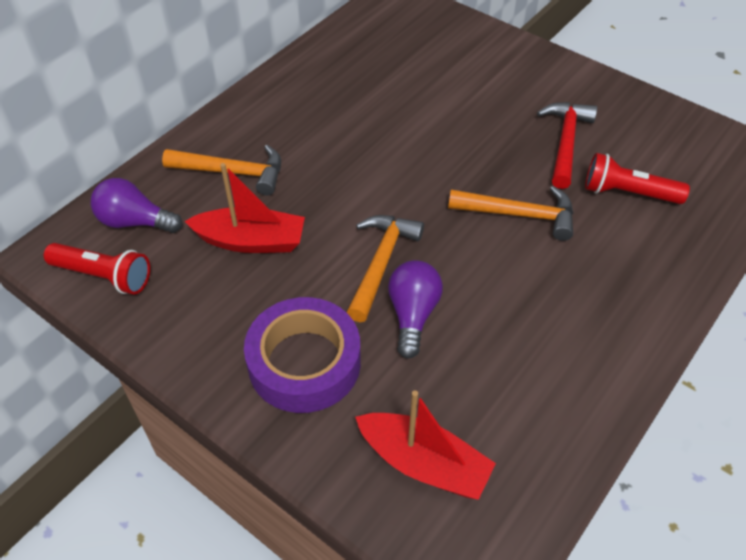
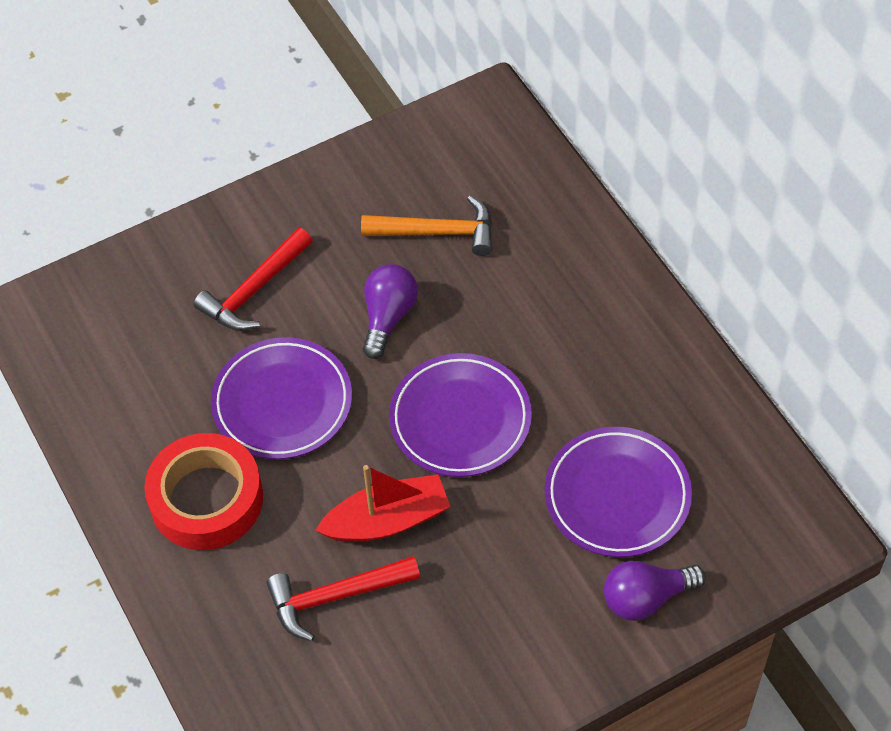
orange hammer: [162,145,281,196] [347,215,424,322] [448,186,573,241] = 3 -> [361,196,492,256] = 1
purple plate: none = 0 -> [211,337,352,460] [389,353,532,477] [545,427,692,557] = 3
purple tape: [244,297,361,413] = 1 -> none = 0
red boat: [184,163,305,253] [355,390,496,500] = 2 -> [315,465,451,542] = 1
red flashlight: [44,243,150,295] [585,153,690,204] = 2 -> none = 0
red hammer: [537,102,597,189] = 1 -> [194,228,312,331] [266,556,420,641] = 2
red tape: none = 0 -> [144,433,263,550] = 1

